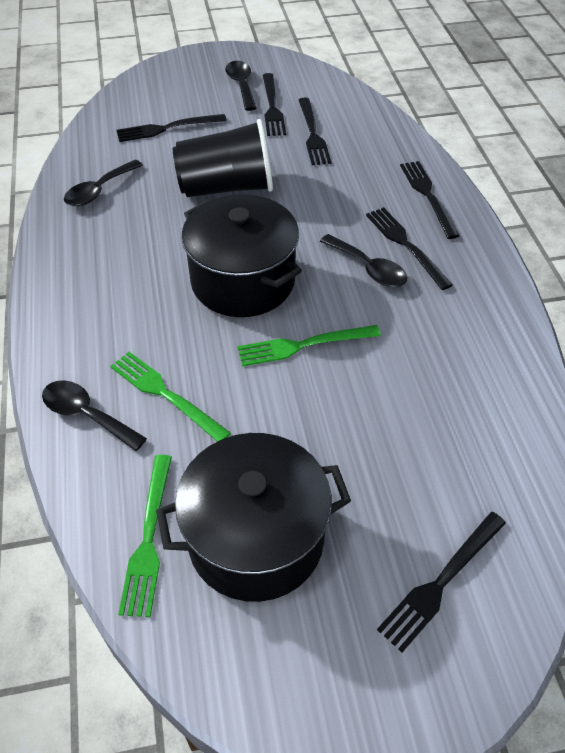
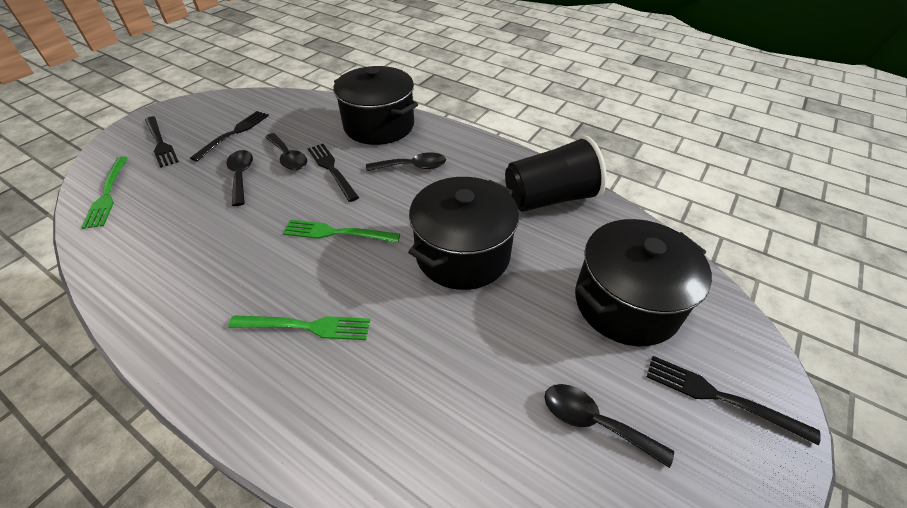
black fork: [117,114,227,142] [263,73,286,136] [299,97,331,165] [366,207,453,290] [377,512,506,652] [400,161,460,239] = 6 -> [145,116,179,168] [190,111,269,162] [307,144,359,202] [647,356,821,446] = 4
black pot: [156,433,351,602] [181,194,302,317] = 2 -> [333,66,418,145] [408,177,519,290] [575,219,712,346] = 3

